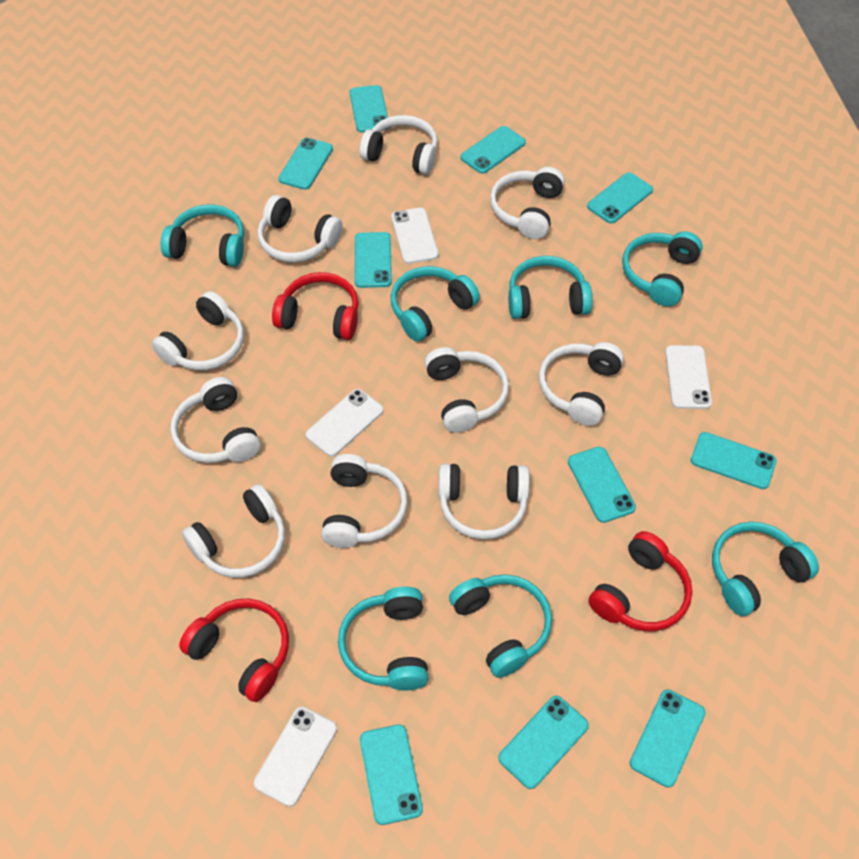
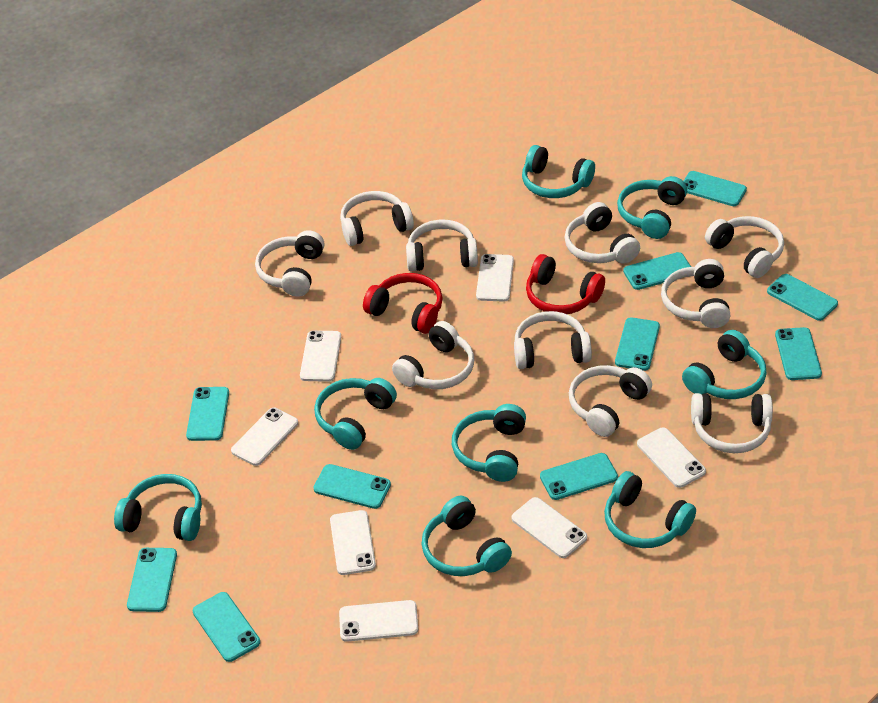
red headphones: [179,598,289,702] [272,272,359,340] [588,531,692,631] = 3 -> [363,273,443,334] [526,254,605,314] = 2
turquoise headphones: [161,204,244,267] [338,587,429,691] [391,266,480,342] [449,574,552,678] [508,256,592,319] [622,231,703,307] [712,522,819,616] = 7 -> [114,474,202,541] [314,378,397,450] [421,496,512,576] [452,404,526,482] [522,145,595,198] [604,471,696,548] [617,176,687,239] [682,330,767,399] = 8
white phone: [254,706,337,807] [306,389,384,457] [391,208,438,264] [665,345,712,409] = 4 -> [231,408,298,466] [300,330,341,382] [330,510,376,575] [339,600,418,642] [476,254,514,302] [512,497,587,558] [637,427,706,488] = 7

